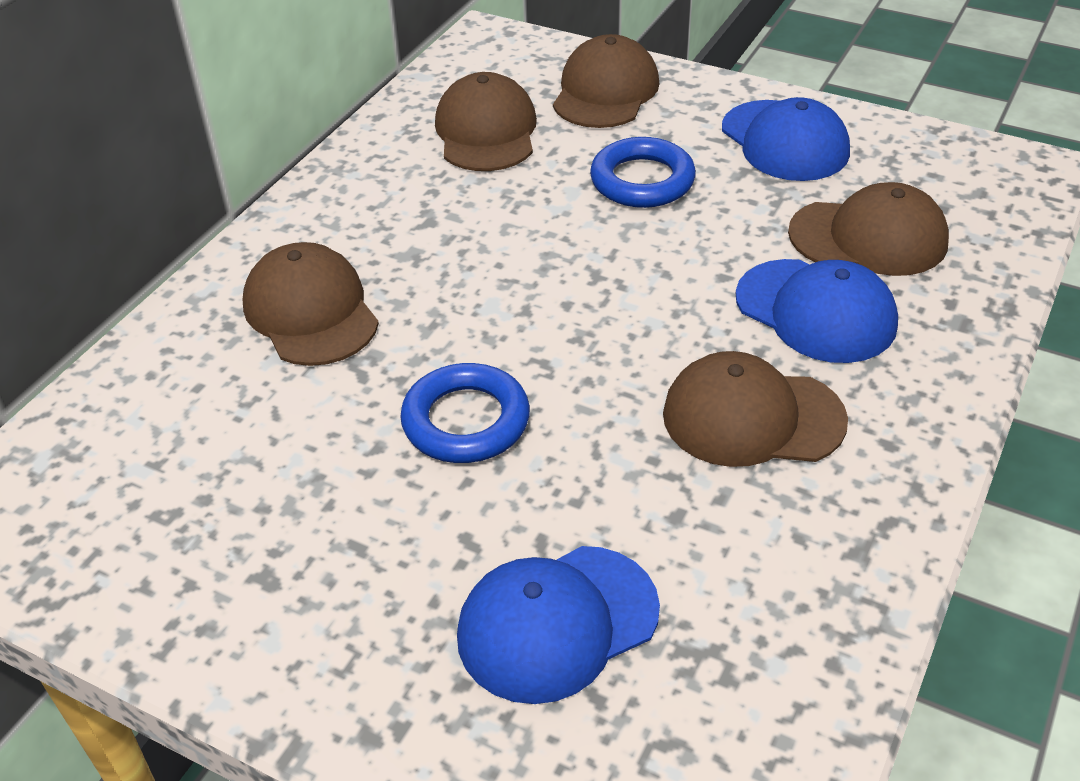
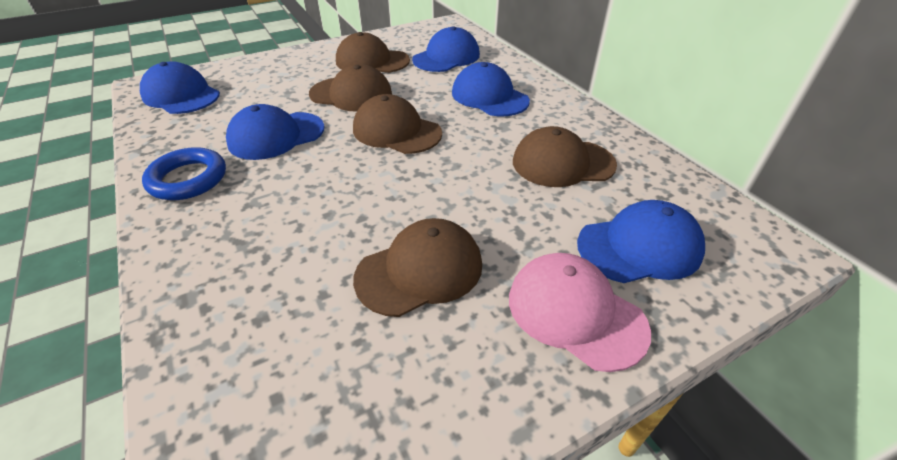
blue cap: [457,546,660,704] [722,97,850,181] [736,259,898,363] = 3 -> [140,61,220,114] [226,104,325,160] [412,26,480,72] [452,62,530,116] [577,200,705,283] = 5
blue ring: [400,363,530,463] [590,137,696,208] = 2 -> [142,147,226,200] = 1
pink cap: none = 0 -> [509,253,651,372] = 1

